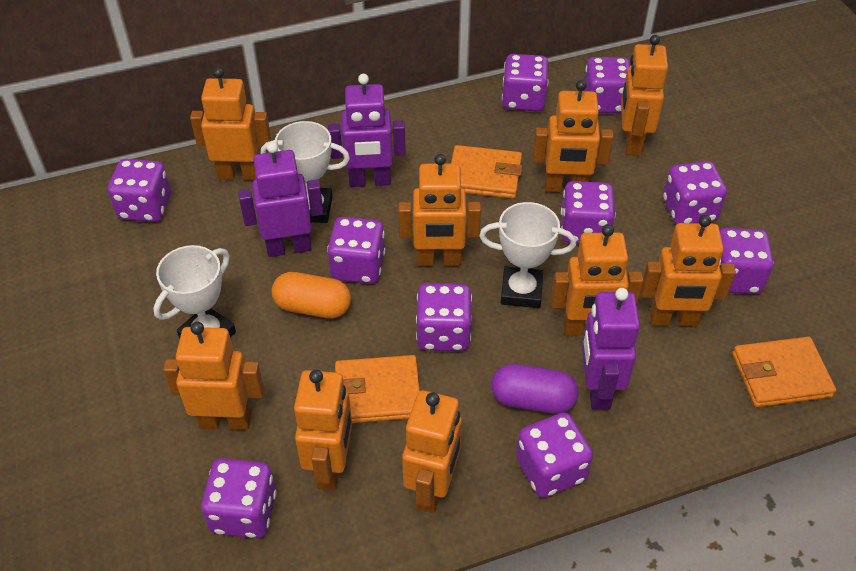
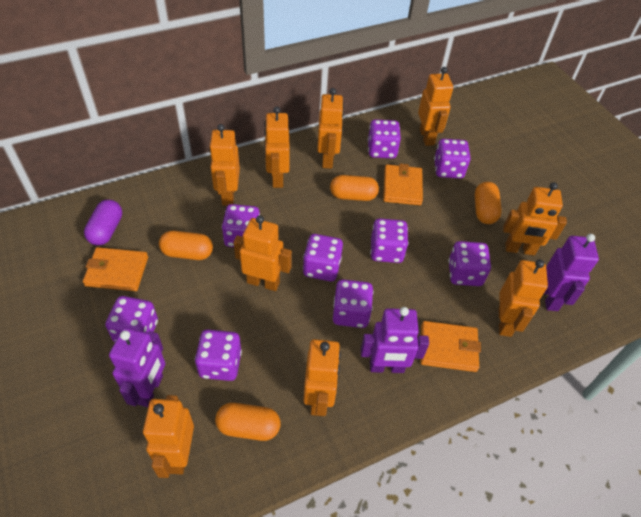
orange capsule: [272,272,351,319] = 1 -> [159,231,213,260] [215,403,280,441] [330,175,379,201] [475,182,502,224] = 4
purple dice: [108,159,171,222] [201,458,276,538] [327,217,385,284] [416,283,472,351] [502,54,549,112] [516,413,593,498] [561,181,616,244] [584,57,631,113] [663,161,727,225] [719,228,774,294] = 10 -> [105,296,158,342] [195,329,242,381] [222,204,260,247] [303,234,343,281] [333,279,373,328] [368,119,401,158] [370,218,408,263] [434,139,470,178] [448,241,491,286] = 9
white trophy: [153,245,236,338] [261,121,350,223] [479,202,576,308] = 3 -> none = 0

